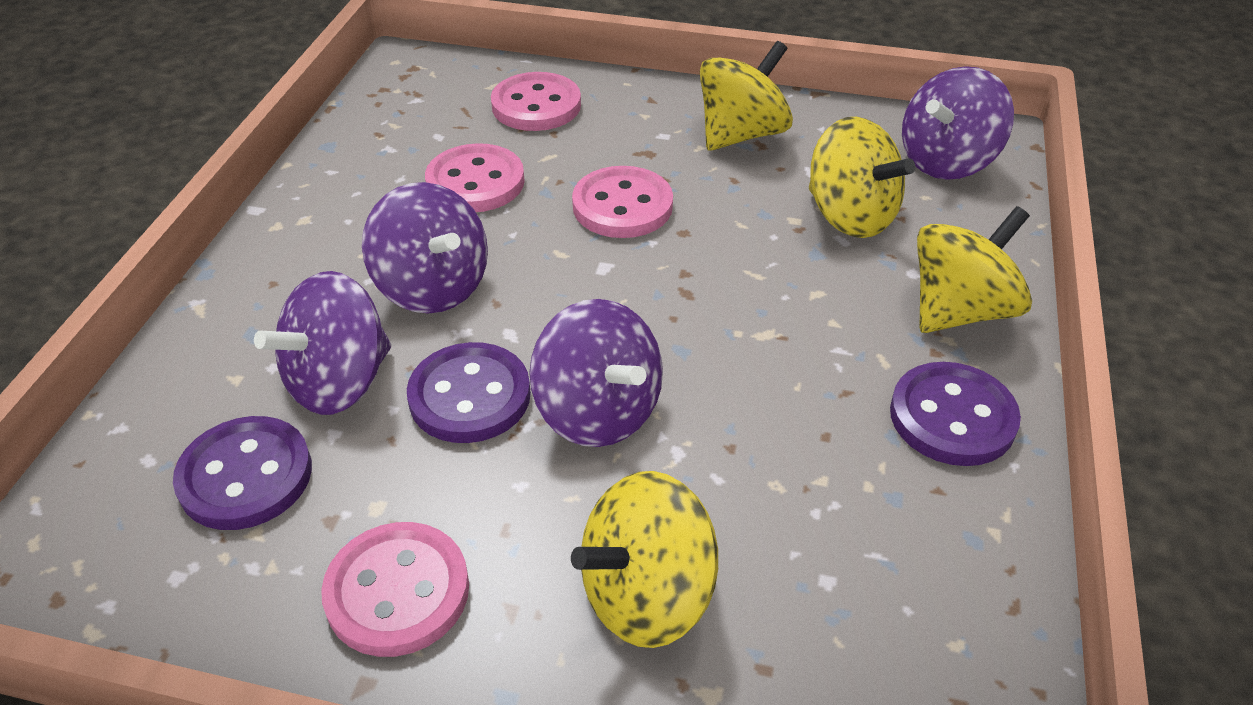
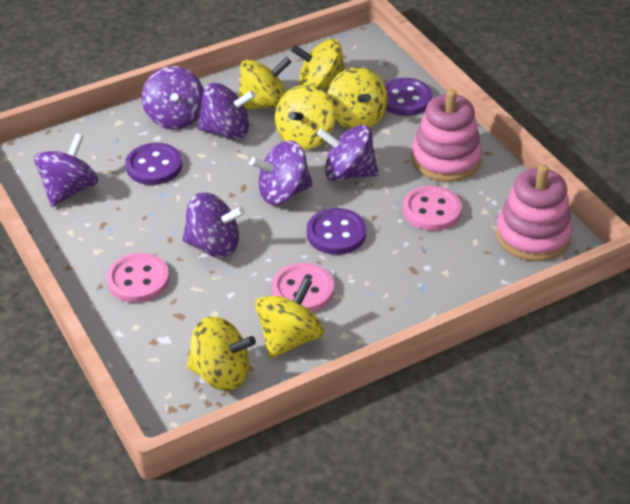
pink button: [321,522,469,657] [425,143,525,212] [491,72,581,131] [572,166,673,238] = 4 -> [106,253,169,303] [272,263,334,312] [403,186,462,231] = 3
pink stacking toy: none = 0 -> [411,89,482,182] [496,164,572,261] = 2
purple spinning top: [254,271,391,415] [362,182,488,314] [529,299,663,447] [902,66,1014,180] = 4 -> [34,133,98,207] [142,66,204,129] [182,193,245,258] [197,83,255,140] [250,140,313,205] [317,125,379,181] = 6
yellow spinning top: [571,471,718,648] [700,41,793,151] [809,116,915,238] [917,206,1032,333] = 4 -> [187,316,256,391] [239,57,291,110] [255,278,324,359] [275,85,335,149] [291,39,346,90] [327,67,388,129] = 6

